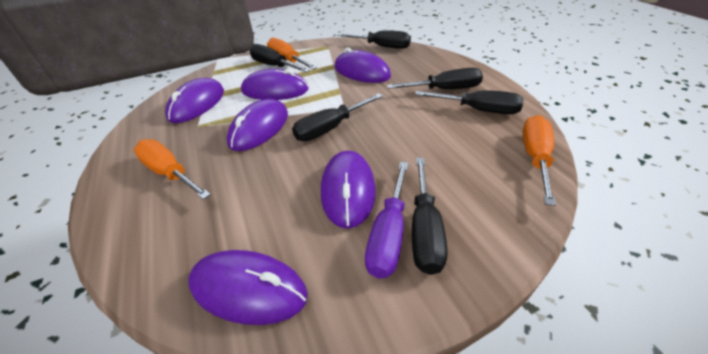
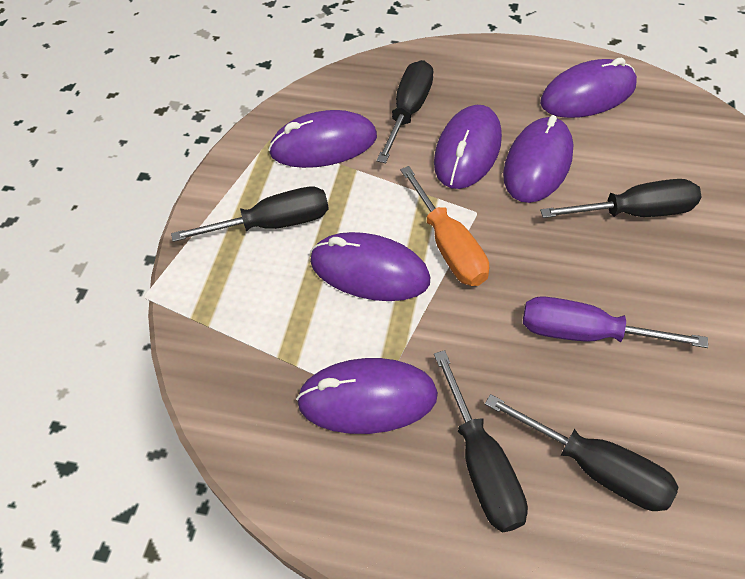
black screwdriver: [250,44,310,72] [292,93,383,141] [337,30,411,49] [387,68,483,89] [412,158,448,275] [415,90,524,114] = 6 -> [171,186,329,242] [377,60,433,163] [434,350,528,533] [485,394,678,511] [540,179,701,218] = 5
orange screwdriver: [134,139,211,200] [267,38,317,70] [523,115,556,206] = 3 -> [400,166,489,286] = 1

